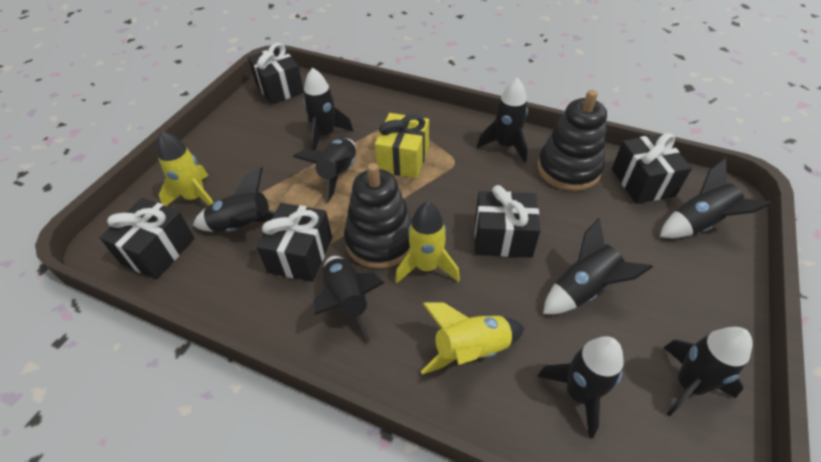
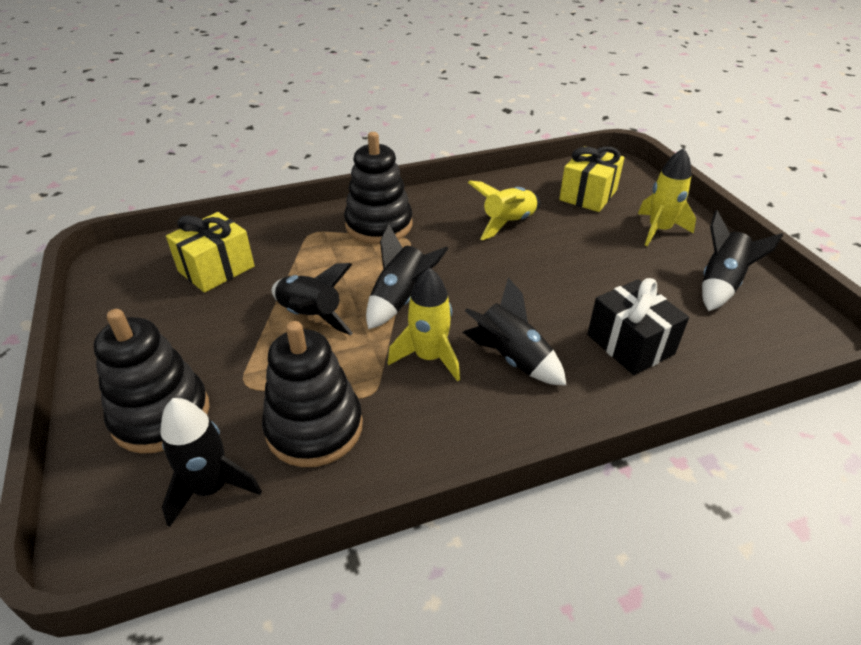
black gift: [100,198,195,279] [248,43,304,104] [257,203,332,282] [475,185,541,258] [612,133,692,204] = 5 -> [587,278,689,375] = 1
black rocket: [193,167,275,232] [293,138,356,203] [303,67,353,150] [313,256,384,342] [477,78,528,163] [537,336,624,439] [543,218,653,314] [660,158,773,238] [663,327,752,417] = 9 -> [160,398,262,527] [272,263,353,335] [366,224,448,329] [463,277,567,386] [702,210,783,311] = 5
black stacking toy: [344,163,412,269] [537,90,607,191] = 2 -> [94,309,210,454] [262,321,363,467] [344,132,412,244] = 3
yellow gift: [375,113,429,178] = 1 -> [166,212,255,293] [559,146,625,212] = 2

